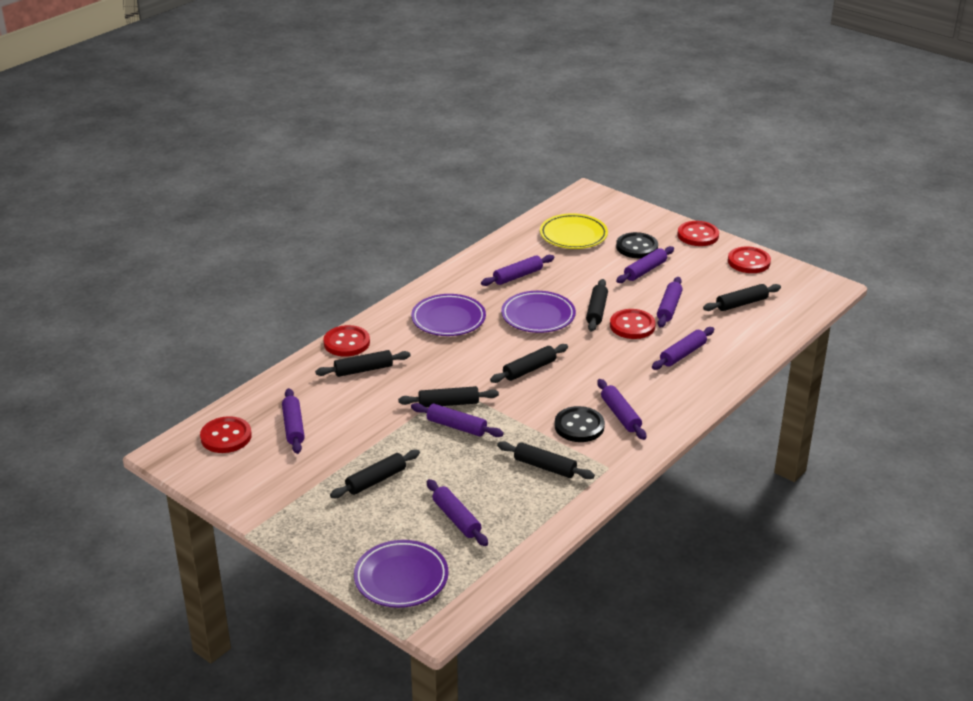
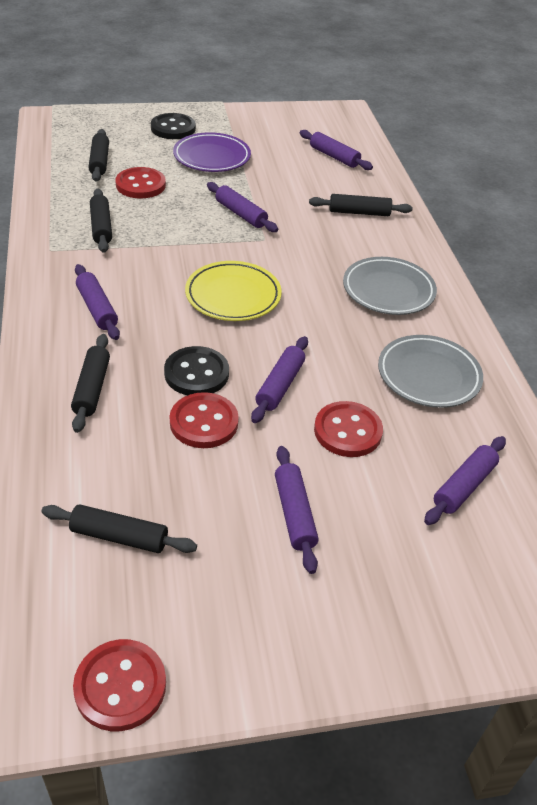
black rolling pin: [315,350,411,377] [330,449,420,498] [398,386,499,407] [490,344,568,383] [497,441,595,479] [586,279,608,332] [703,284,781,311] = 7 -> [41,504,197,553] [71,334,110,433] [89,129,109,181] [90,188,112,253] [309,194,413,216] = 5
grey plate: none = 0 -> [343,257,437,315] [378,335,483,408] = 2
purple plate: [354,540,448,608] [411,294,486,336] [501,291,576,333] = 3 -> [173,132,251,172] = 1
purple rolling pin: [282,388,305,454] [411,403,504,437] [427,479,488,546] [481,255,554,286] [597,379,646,440] [616,246,674,283] [652,327,714,370] [657,277,683,328] = 8 -> [75,264,120,340] [207,182,278,232] [251,336,308,423] [275,446,319,574] [300,130,373,170] [424,436,506,525] = 6
red button: [200,416,252,453] [323,325,370,356] [610,309,656,339] [678,221,719,246] [728,247,771,273] = 5 -> [73,639,166,731] [115,167,166,198] [170,392,239,448] [314,401,383,457] = 4

